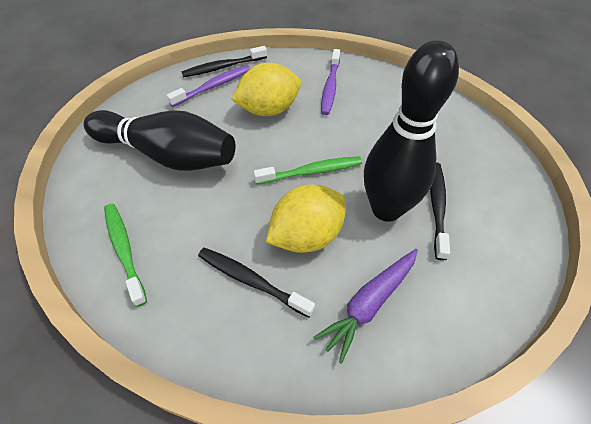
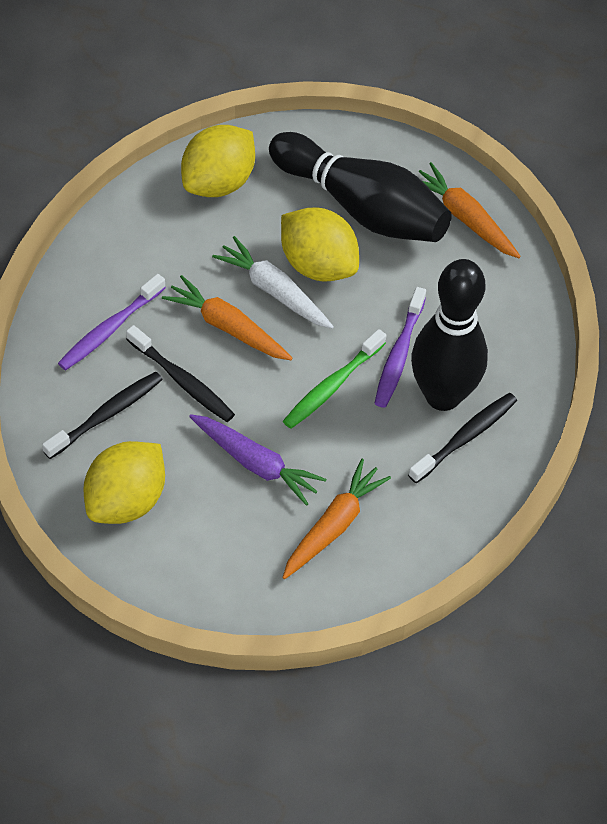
green toothbrush: [104,204,147,307] [254,156,362,184] = 2 -> [283,329,386,429] = 1
orange carrot: none = 0 -> [162,275,293,360] [282,459,391,579] [419,162,521,258] = 3
white carrot: none = 0 -> [212,236,334,329] = 1
yellow lemon: [231,63,301,116] [266,185,346,253] = 2 -> [83,441,165,524] [181,125,255,197] [281,207,359,281] = 3

